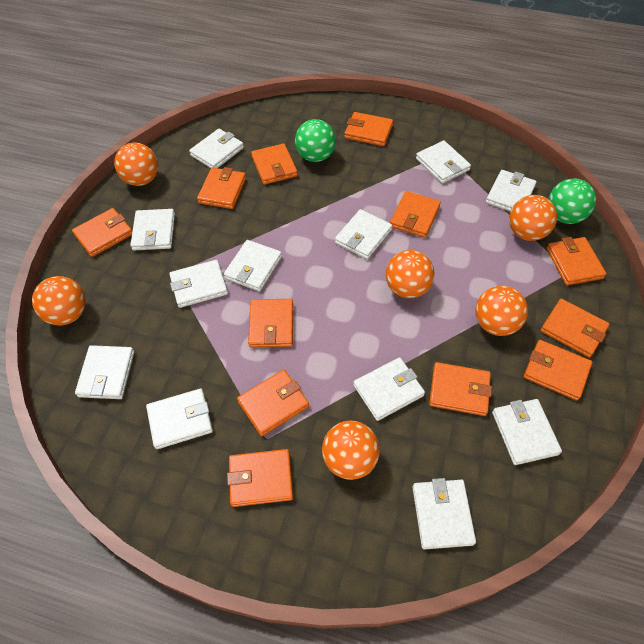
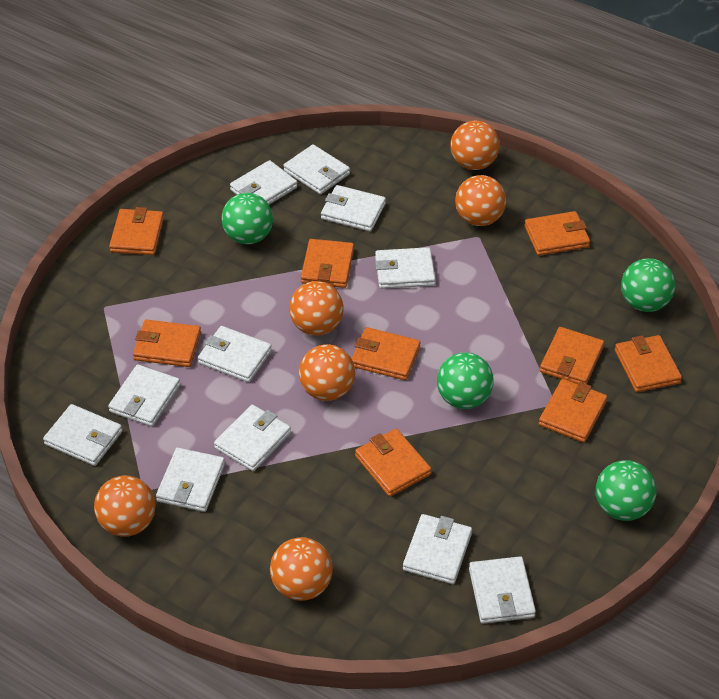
green ball: [295,119,336,162] [548,178,596,224] = 2 -> [221,193,273,244] [437,352,494,409] [596,460,656,521] [621,258,675,312] = 4
orange wallet: [72,208,132,257] [197,167,246,209] [227,449,293,507] [237,370,309,436] [248,299,293,347] [251,143,298,185] [344,112,393,146] [390,191,441,238] [429,362,492,416] [524,340,592,401] [541,299,610,357] [546,237,606,285] = 12 -> [109,207,164,255] [133,319,201,367] [301,239,354,288] [351,327,420,380] [355,429,431,497] [524,211,590,256] [539,379,607,443] [540,327,604,384] [615,335,682,392] = 9
white wallet: [75,345,134,399] [130,209,175,250] [146,389,213,449] [170,260,228,308] [189,129,244,168] [224,240,282,292] [335,209,392,259] [353,357,425,421] [412,478,476,549] [416,141,471,184] [486,170,537,212] [492,399,562,465] = 12 -> [43,404,123,466] [108,364,180,427] [156,448,225,512] [198,326,272,382] [214,404,291,471] [230,160,298,205] [283,144,350,194] [321,185,386,231] [375,247,436,289] [403,514,472,584] [469,556,536,624] = 11

